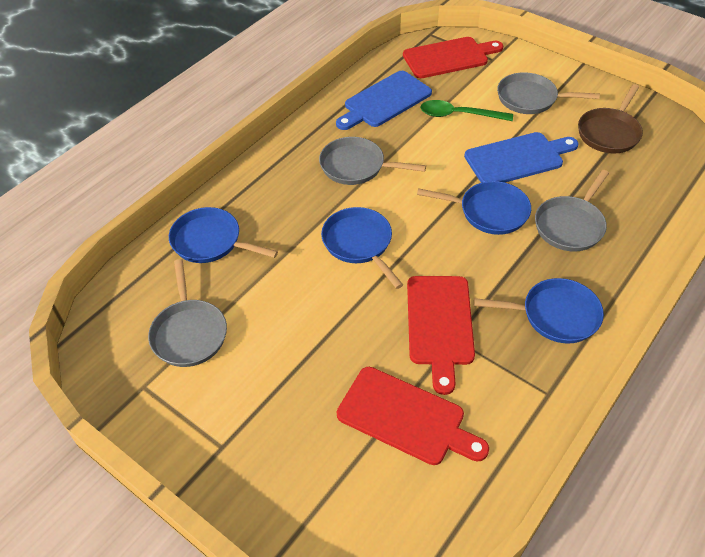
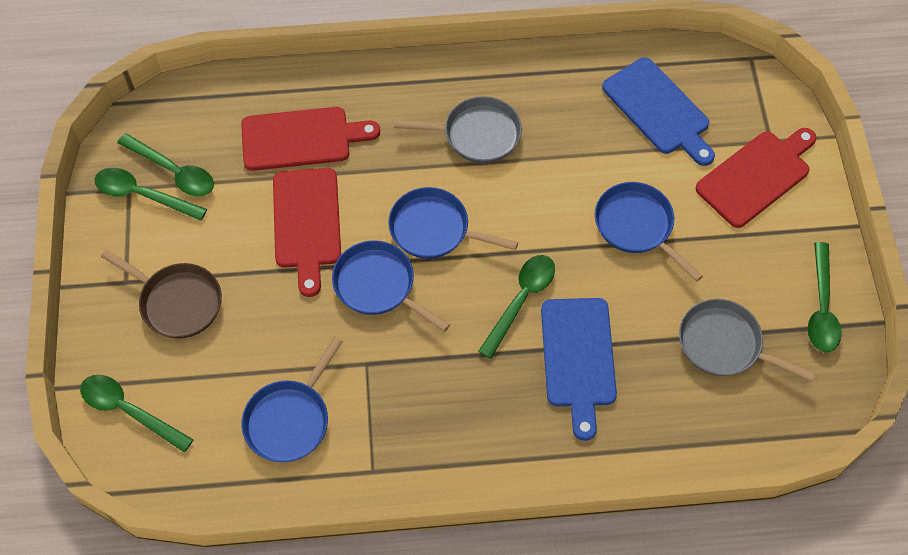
green spoon: [420,100,513,121] = 1 -> [80,375,194,452] [94,168,207,221] [117,133,214,196] [478,255,555,359] [808,242,842,352] = 5
grey pan: [148,259,227,367] [319,137,426,185] [497,72,600,114] [535,170,609,251] = 4 -> [394,96,522,163] [679,299,815,382] = 2

